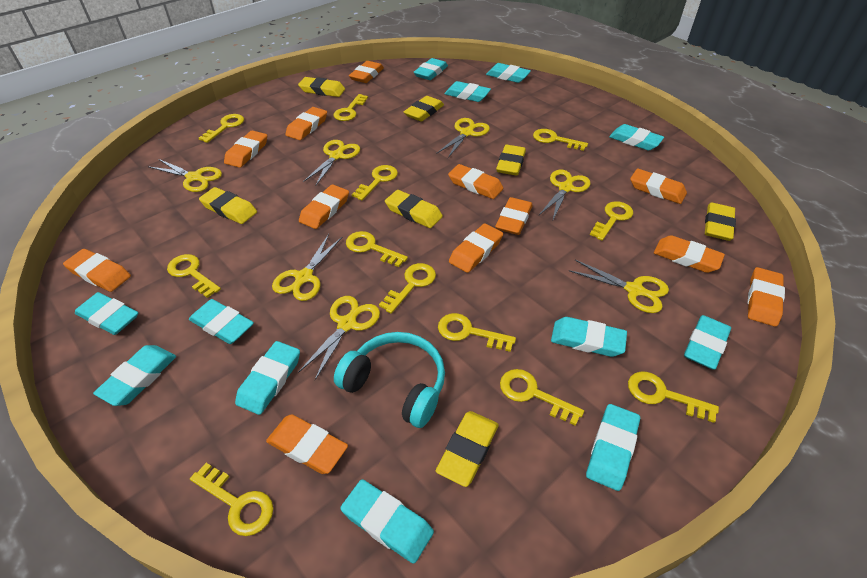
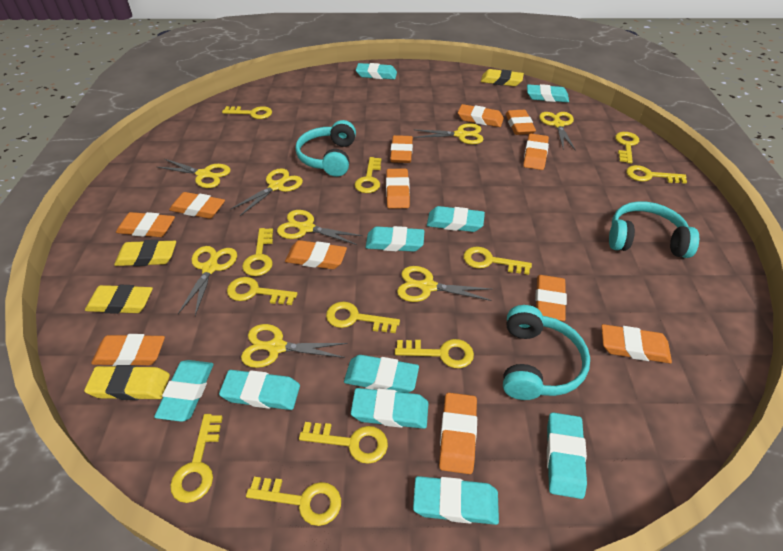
turquoise eraser: [75,292,139,335] [93,345,176,406] [189,299,254,344] [235,341,300,415] [340,479,434,564] [414,58,448,80] [445,81,491,102] [486,63,531,83] [551,317,627,357] [586,404,640,491] [609,124,664,151] [684,315,731,370] = 12 -> [154,360,214,422] [219,370,300,410] [344,355,419,393] [351,388,429,429] [356,63,397,79] [366,226,425,252] [413,476,499,525] [427,206,485,232] [527,84,569,102] [547,412,587,499] = 10
turquoise headphones: [334,332,445,428] = 1 -> [295,120,356,177] [503,305,590,400] [609,201,699,258] = 3
yellow eraser: [199,187,257,224] [298,77,345,97] [385,190,443,228] [404,96,444,122] [436,411,499,487] [496,145,526,176] [705,202,736,241] = 7 -> [84,365,170,400] [85,285,153,314] [114,240,176,266] [481,69,524,86] = 4
yellow scissors: [149,159,222,192] [272,234,342,301] [298,296,380,380] [303,140,360,186] [436,118,490,158] [539,170,590,219] [569,260,669,313] = 7 -> [157,159,231,188] [178,246,237,316] [230,168,303,216] [241,324,347,368] [277,210,363,245] [397,266,492,302] [413,123,483,144] [539,112,576,151] = 8

